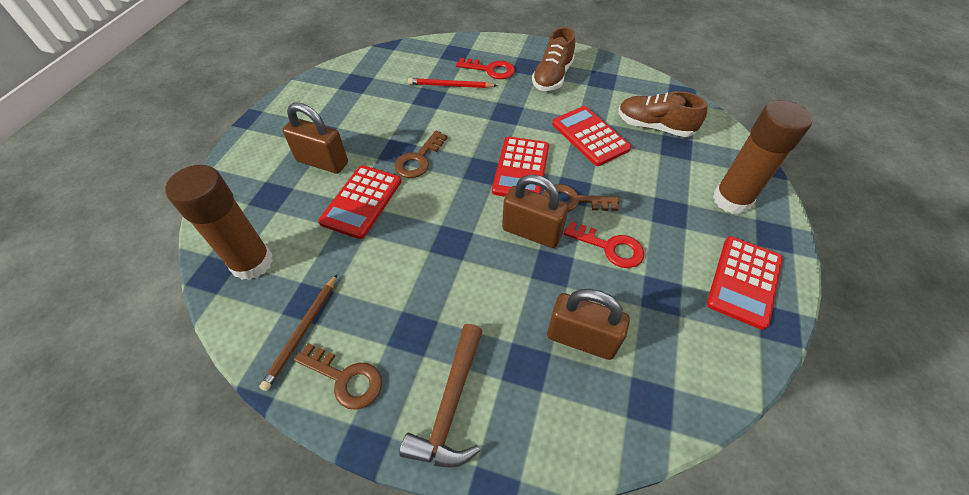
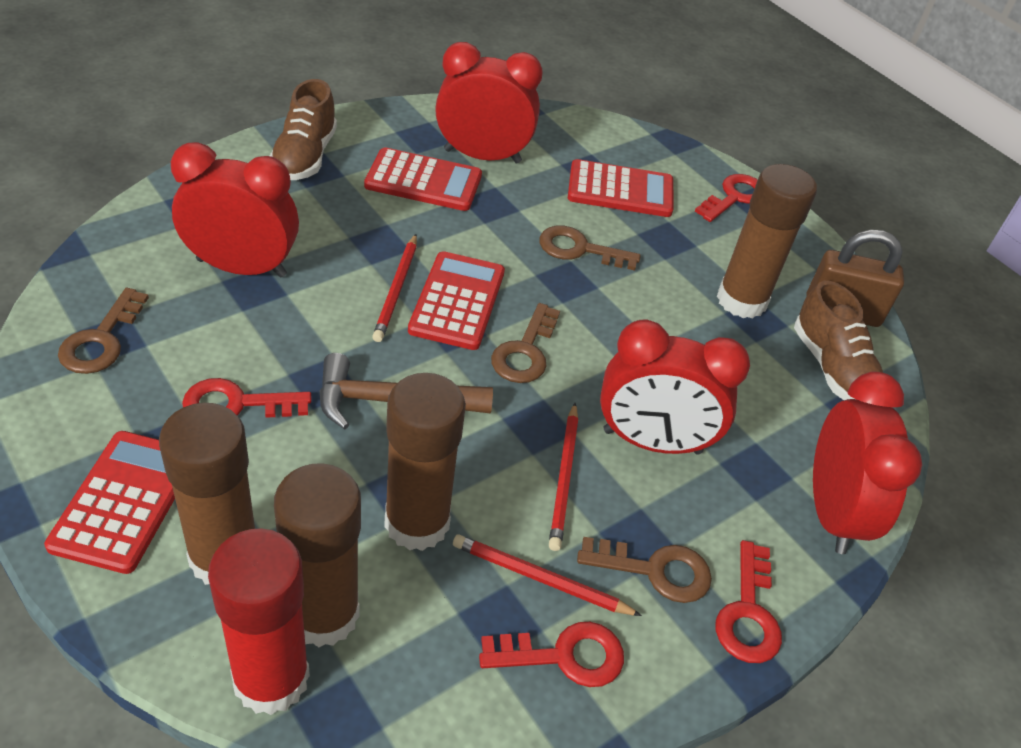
brown glue stick: [165,165,273,280] [713,100,812,214] = 2 -> [159,403,255,585] [274,463,361,647] [384,373,466,551] [717,164,817,318] = 4
brown key: [294,343,382,410] [394,131,448,178] [543,184,619,212] = 3 -> [58,288,149,374] [491,303,560,383] [540,225,641,271] [577,537,712,603] = 4
brown padlock: [282,103,348,174] [502,174,568,248] [547,289,630,360] = 3 -> [806,230,904,327] = 1
brown pencil: [259,275,337,391] = 1 -> none = 0
red clock: none = 0 -> [171,142,299,278] [435,42,543,163] [600,319,750,455] [813,371,922,554] = 4
red glue stick: none = 0 -> [208,528,310,715] = 1
red key: [456,58,515,79] [564,221,644,268] = 2 -> [182,378,311,418] [479,622,624,687] [695,174,758,222] [716,540,782,663] = 4
red pencil: [408,78,497,88] = 1 -> [372,234,417,342] [453,534,642,616] [549,403,578,551] = 3

